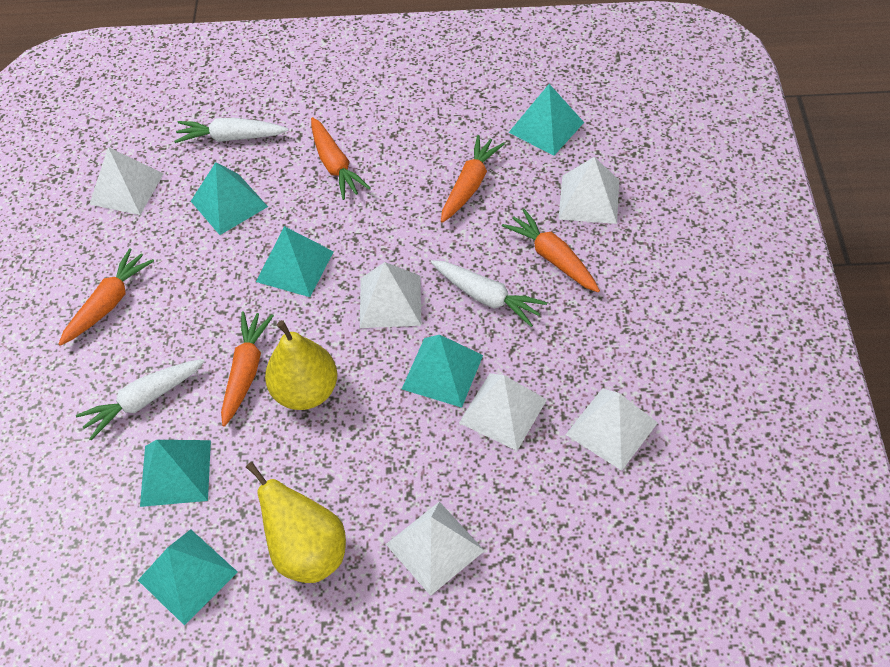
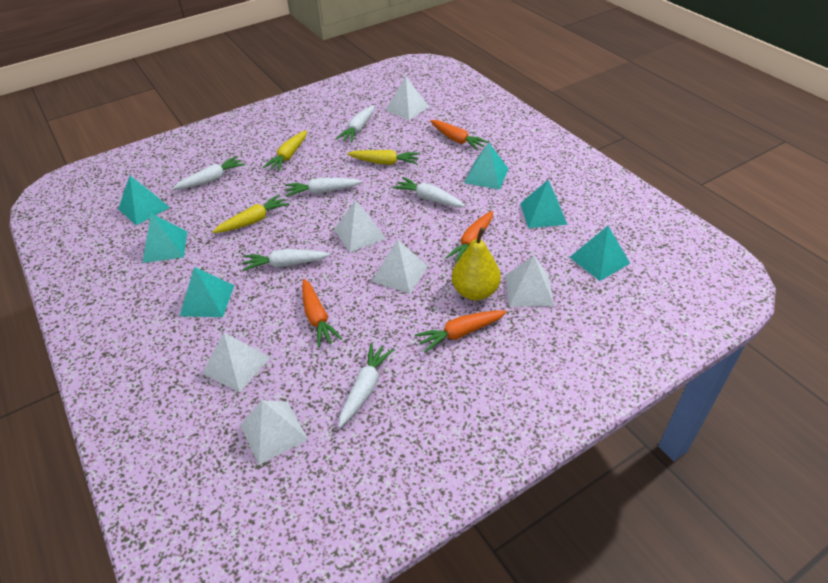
orange carrot: [59,248,154,346] [221,312,274,427] [311,117,370,200] [441,135,505,223] [502,209,600,292] = 5 -> [302,279,342,348] [415,310,507,353] [430,120,488,151] [445,211,493,262] = 4
white carrot: [76,359,205,440] [174,118,288,143] [431,260,547,327] = 3 -> [172,156,245,189] [242,249,330,271] [285,178,362,197] [336,105,375,143] [338,343,394,428] [393,177,465,207] = 6
yellow carrot: none = 0 -> [212,194,289,233] [263,130,307,172] [347,150,420,165] = 3
yellow pear: [246,462,346,583] [265,320,337,410] = 2 -> [452,228,501,300] = 1

